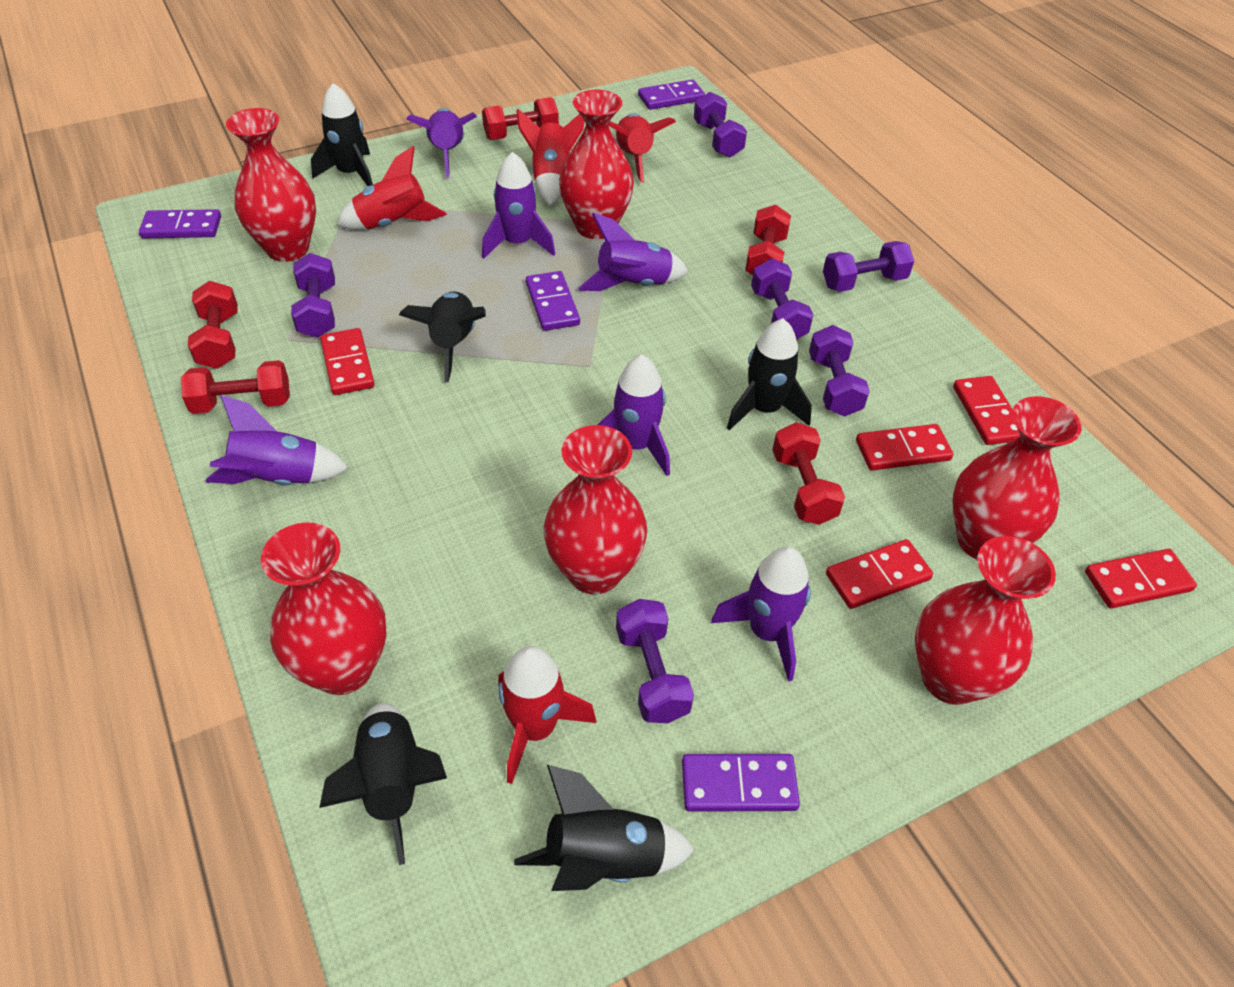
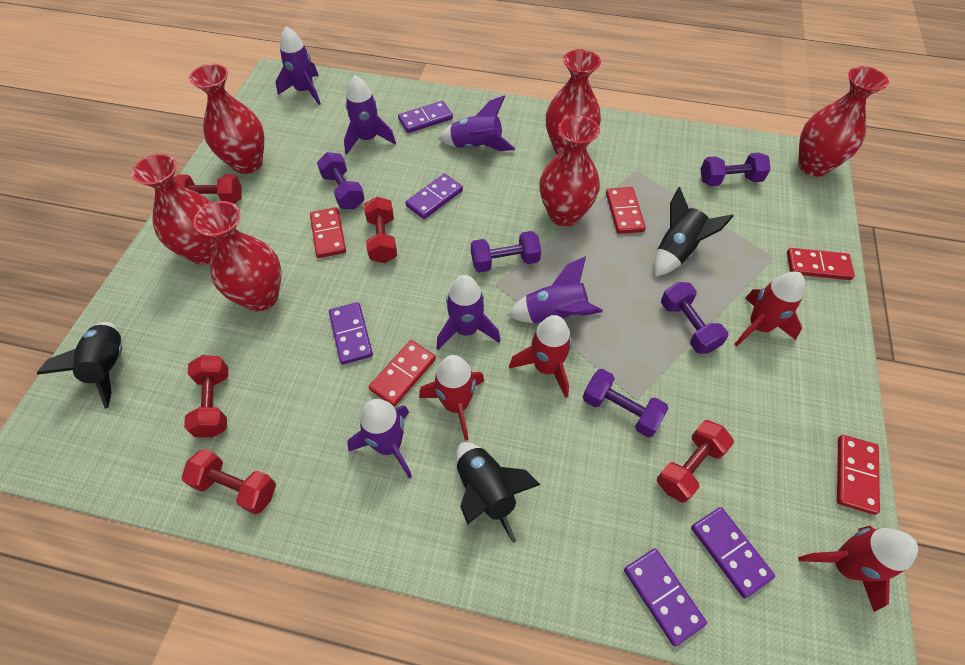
black rocket: [311,83,373,186] [319,703,447,865] [399,292,486,382] [514,765,695,891] [727,318,812,430] = 5 -> [37,322,122,409] [456,442,541,543] [654,187,734,276] = 3
purple domino: [139,209,221,238] [526,271,580,331] [638,79,705,110] [682,754,800,812] = 4 -> [329,302,373,364] [398,101,453,133] [405,174,463,219] [624,549,707,646] [691,507,775,598] = 5
purple dumbbell: [291,253,335,338] [616,599,694,723] [694,92,747,158] [751,258,814,339] [809,325,870,417] [823,241,914,292] = 6 -> [317,152,365,209] [471,231,541,273] [583,369,668,437] [661,282,728,354] [701,153,771,186] = 5

